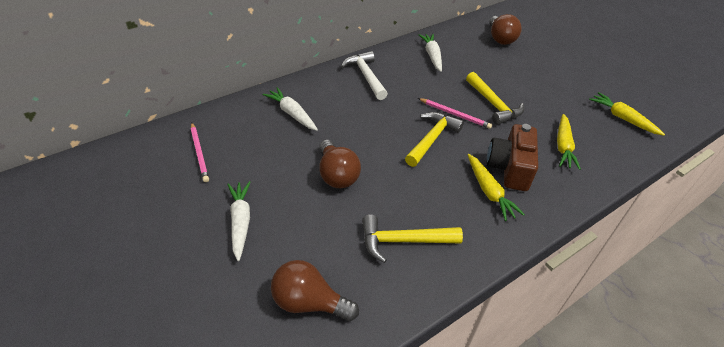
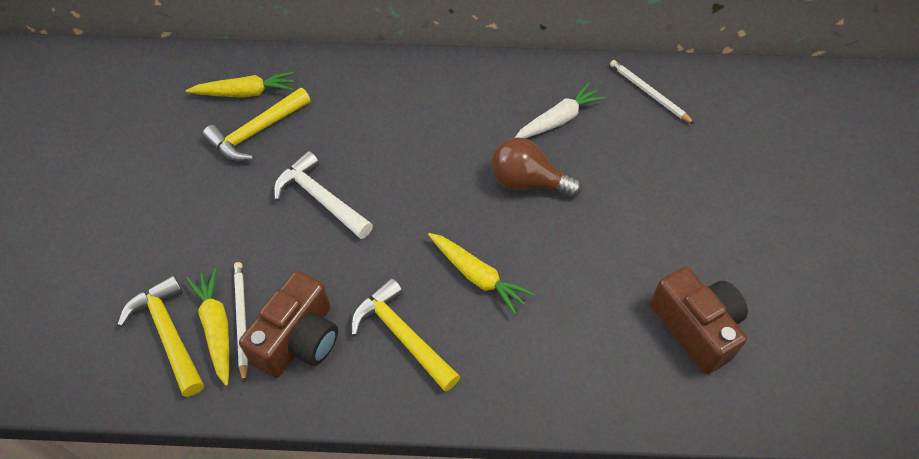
brown camera: [486,124,538,191] = 1 -> [239,271,338,378] [650,267,748,374] = 2
brown light bulb: [271,260,359,321] [319,140,361,188] [489,14,522,45] = 3 -> [492,137,582,197] = 1
pink pencil: [191,123,209,182] [418,98,492,129] = 2 -> none = 0
white carrot: [227,181,250,261] [262,87,318,131] [419,34,442,72] = 3 -> [515,83,606,138] = 1
white pencil: none = 0 -> [234,262,248,383] [610,60,695,124] = 2

